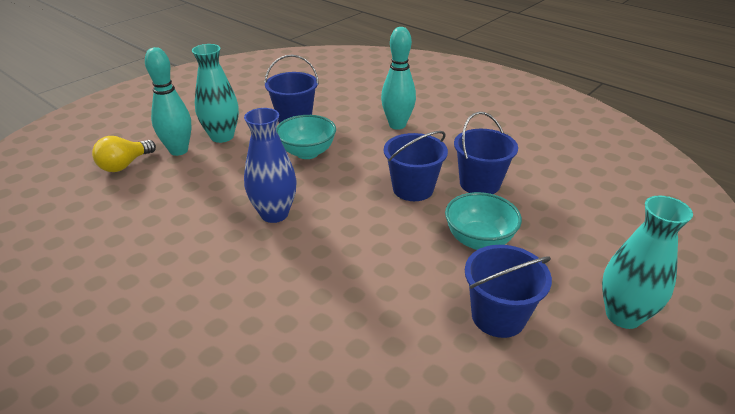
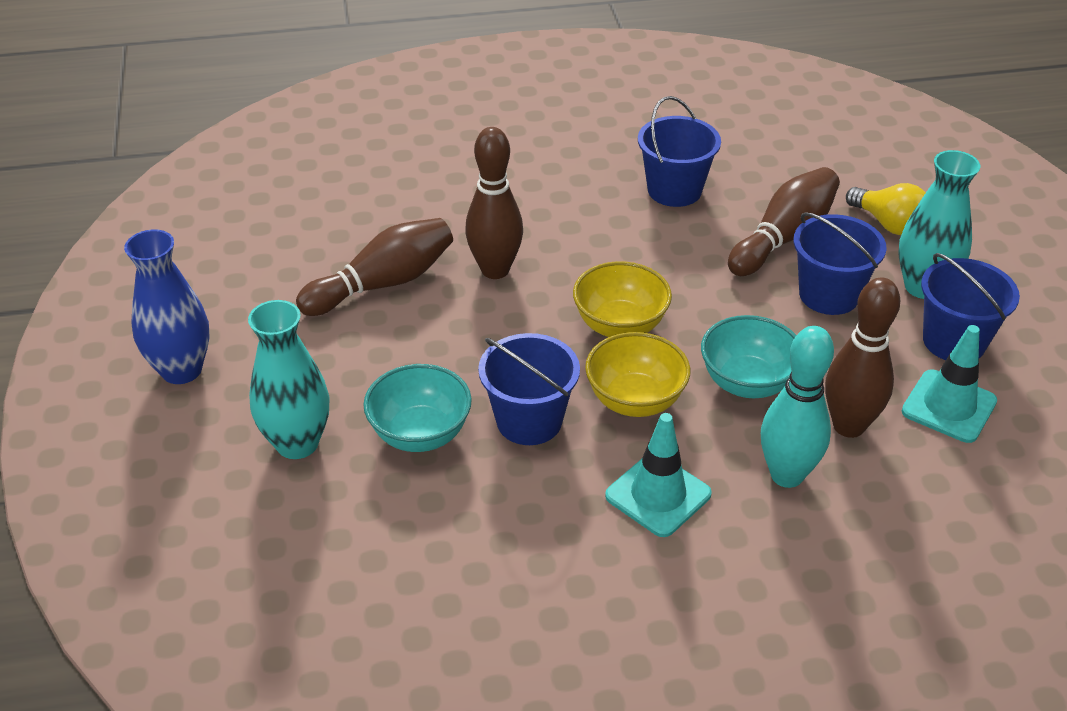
brown bowling pin: none = 0 -> [296,218,453,316] [465,127,523,279] [728,167,840,276] [825,277,900,438] = 4
turquoise bowling pin: [145,47,191,156] [381,27,416,130] = 2 -> [761,326,834,488] = 1
turquoise traffic cone: none = 0 -> [605,413,712,537] [902,325,997,443] = 2
yellow bowl: none = 0 -> [573,261,672,337] [585,332,690,417] = 2

